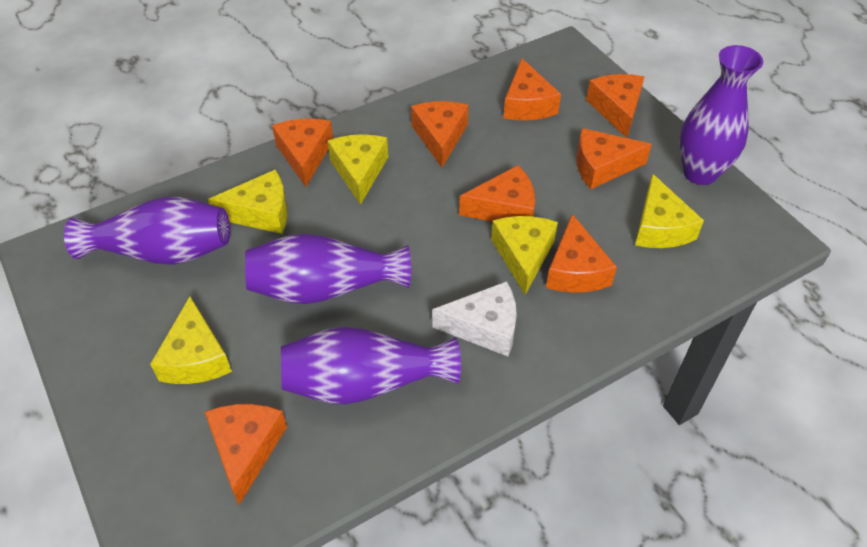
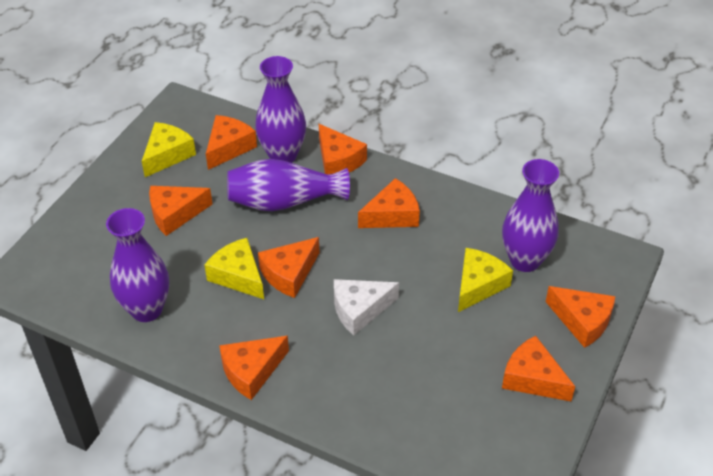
yellow cheese: [150,297,232,384] [208,169,288,234] [327,134,388,205] [491,216,558,295] [635,174,704,248] = 5 -> [141,122,196,177] [204,238,264,299] [458,248,513,312] = 3

